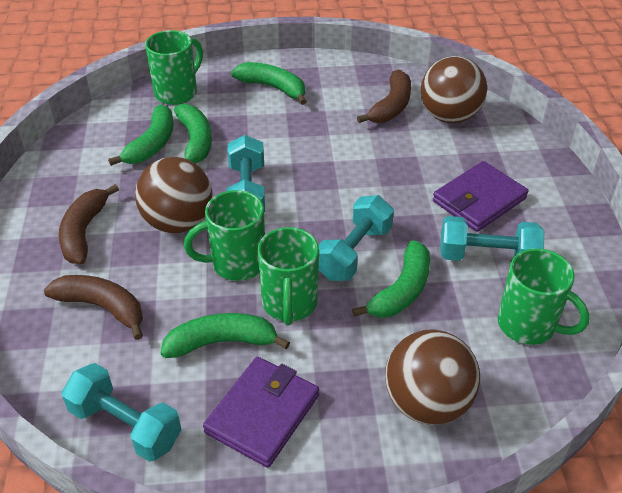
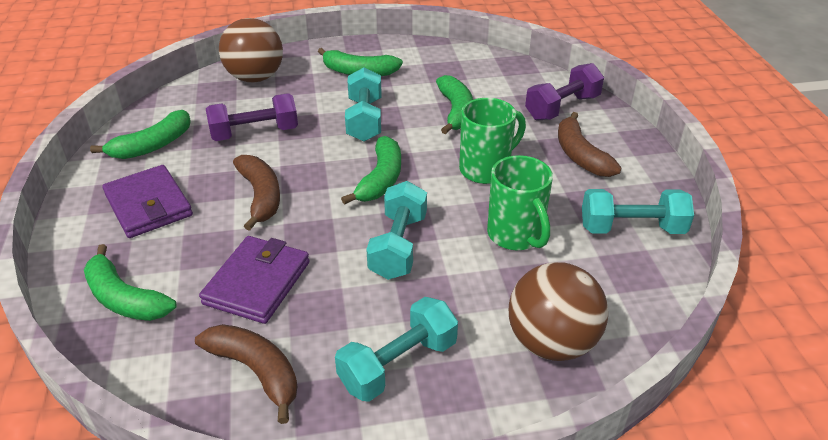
brown ball: [135,157,212,233] [385,329,480,425] [421,56,487,123] = 3 -> [219,18,283,82] [509,262,608,361] = 2
green mug: [145,30,203,105] [184,190,265,281] [257,227,319,325] [498,248,590,345] = 4 -> [459,98,526,184] [487,155,553,250] = 2
purple dumbbell: none = 0 -> [206,93,298,141] [525,63,604,120] = 2

